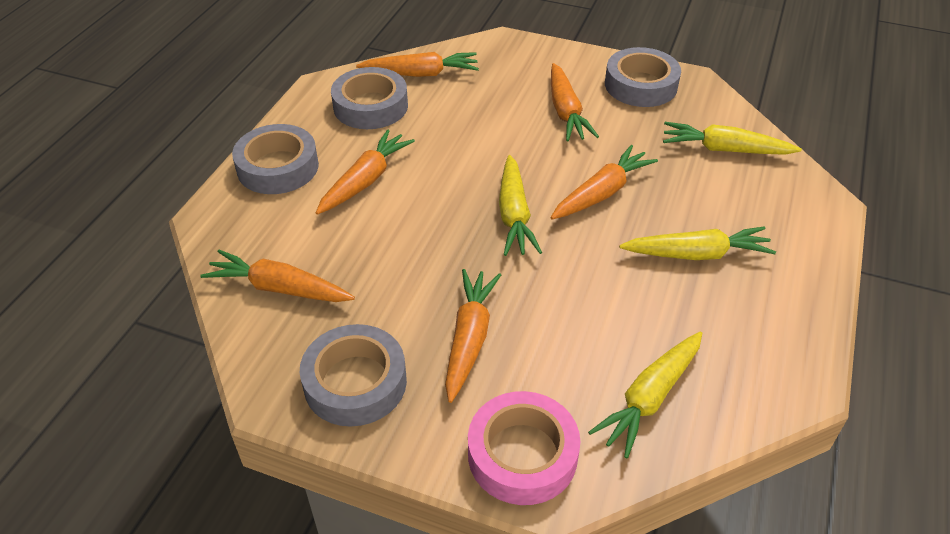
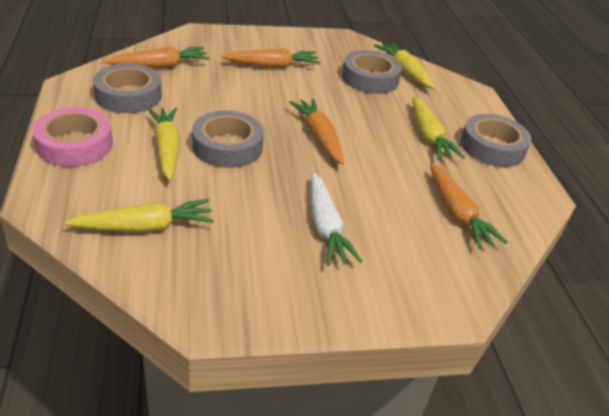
orange carrot: [200,250,355,302] [316,129,415,215] [356,52,479,77] [445,269,501,403] [550,145,658,219] [551,63,599,141] = 6 -> [104,46,210,68] [221,48,321,68] [289,98,344,165] [430,163,508,249] = 4
white carrot: none = 0 -> [311,173,362,266] = 1

